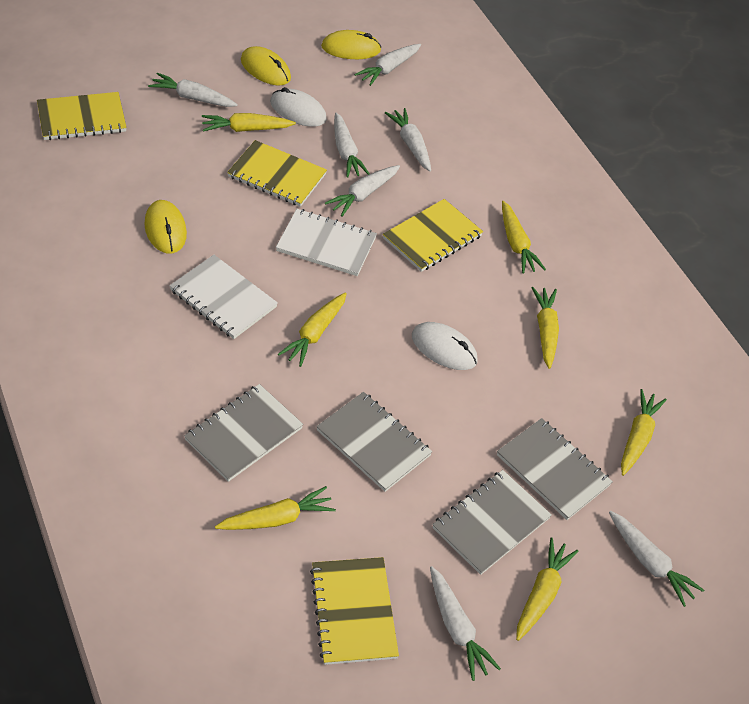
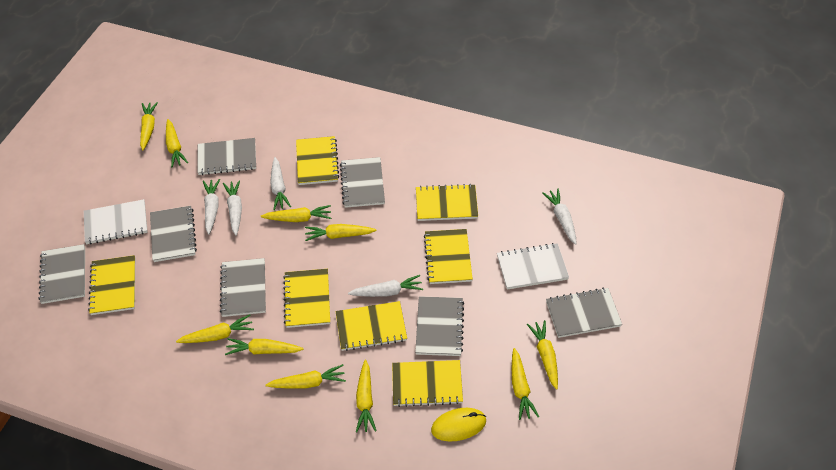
grey notebook: [184,384,303,482] [316,392,432,492] [432,470,552,575] [497,418,613,520] = 4 -> [39,244,85,304] [150,206,197,262] [197,138,256,175] [220,258,266,317] [340,157,385,208] [415,296,464,356] [546,288,622,338] = 7
white carrot: [148,73,238,107] [325,165,400,216] [334,112,370,178] [354,44,421,86] [385,108,431,172] [430,566,501,681] [609,511,704,607] = 7 -> [203,179,220,235] [223,180,242,236] [270,157,291,210] [348,275,423,297] [543,189,577,245] = 5
white mouse: [270,87,327,127] [412,322,478,370] = 2 -> none = 0
yellow carrot: [202,113,296,132] [215,486,336,530] [278,292,347,367] [502,201,546,274] [516,537,578,641] [532,287,559,369] [621,389,667,476] = 7 -> [140,102,158,151] [166,119,188,168] [176,315,254,343] [225,338,304,355] [261,205,331,222] [265,364,346,389] [305,224,376,241] [356,360,377,433] [512,348,539,420] [527,320,558,390] = 10
yellow mouse: [144,200,187,254] [241,46,291,85] [321,30,381,59] = 3 -> [431,408,486,442] = 1
yellow notebook: [37,92,127,140] [227,140,327,207] [310,557,399,665] [383,199,483,272] = 4 -> [88,255,135,315] [283,269,330,328] [296,136,339,185] [336,301,407,351] [392,360,463,407] [416,184,478,221] [424,229,473,284] = 7

